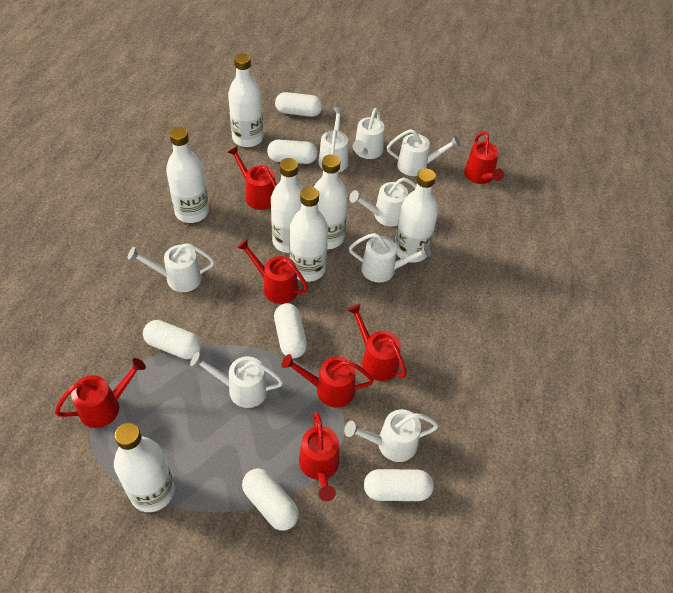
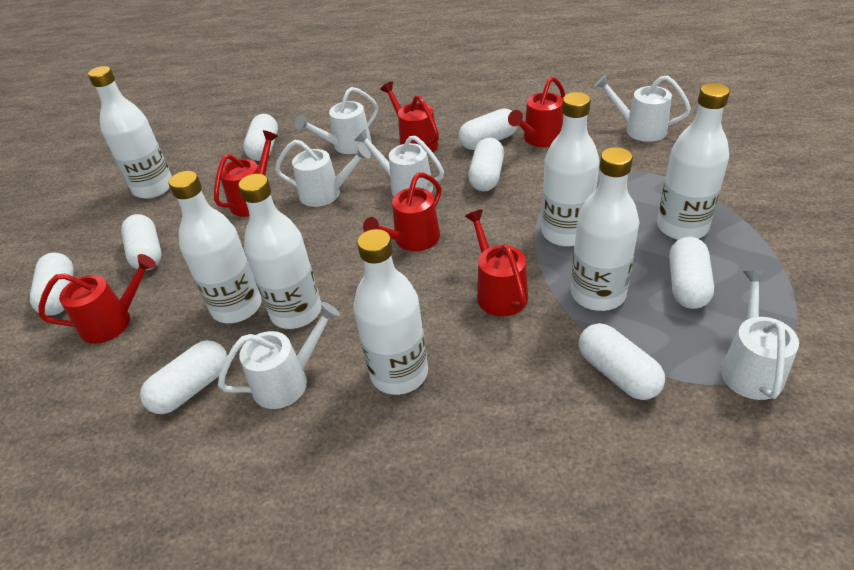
red watering can: [55,358,146,428] [228,146,277,210] [237,239,309,304] [281,354,374,408] [299,412,339,501] [347,304,407,381] [464,131,504,184] = 7 -> [38,254,156,344] [214,130,278,217] [363,173,441,251] [380,82,439,155] [465,210,528,316] [508,77,565,147] = 6
white capsule: [143,320,202,359] [242,469,299,531] [267,140,318,164] [274,303,307,358] [275,92,322,117] [364,469,434,501] = 6 -> [30,253,74,316] [121,214,162,271] [140,340,227,414] [243,114,278,161] [458,108,518,150] [468,138,504,191] [579,323,665,400] [669,237,714,309] = 8
white watering can: [128,243,215,292] [190,352,283,408] [318,107,348,172] [344,409,439,462] [349,178,416,227] [349,233,431,283] [353,108,385,159] [387,129,460,176] = 8 -> [218,302,340,409] [275,140,371,207] [295,87,378,154] [354,129,444,196] [595,74,691,142] [721,270,799,400] = 6

